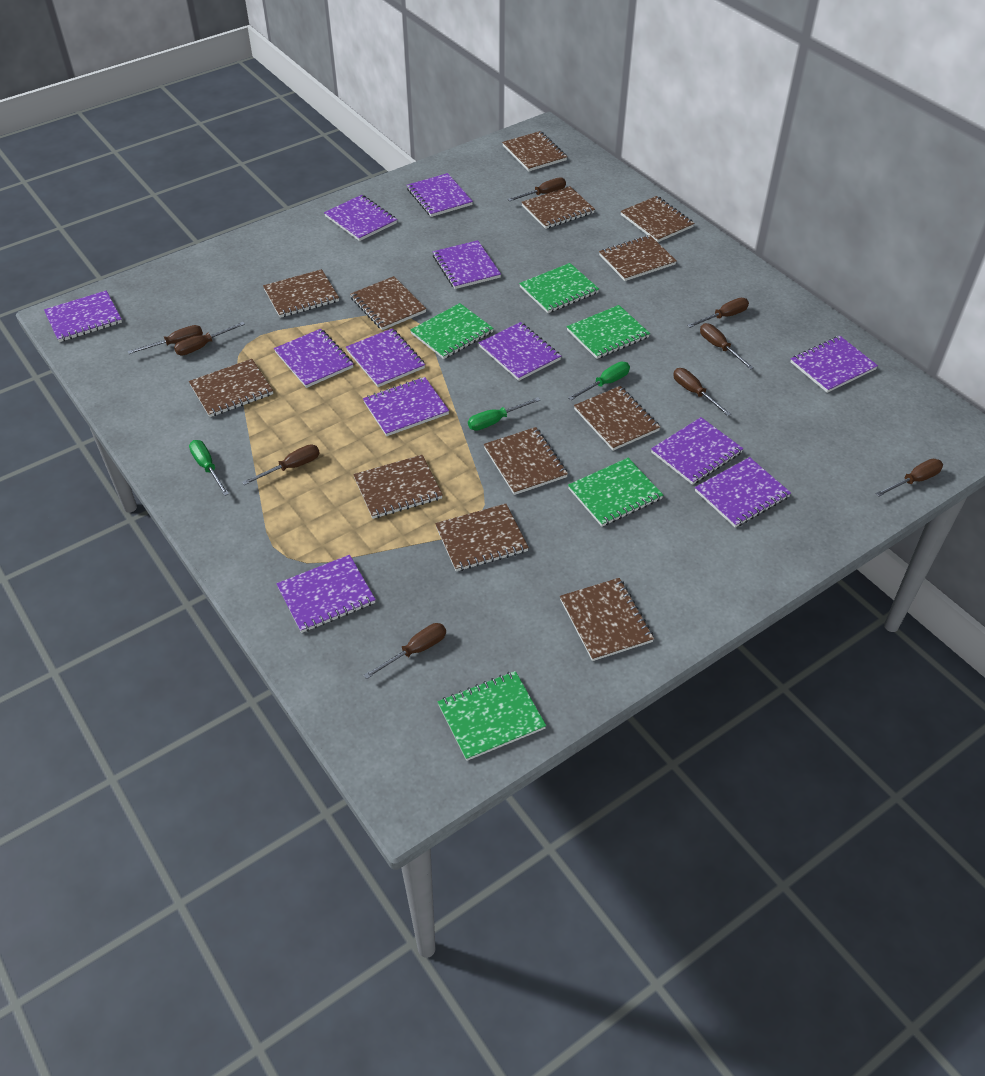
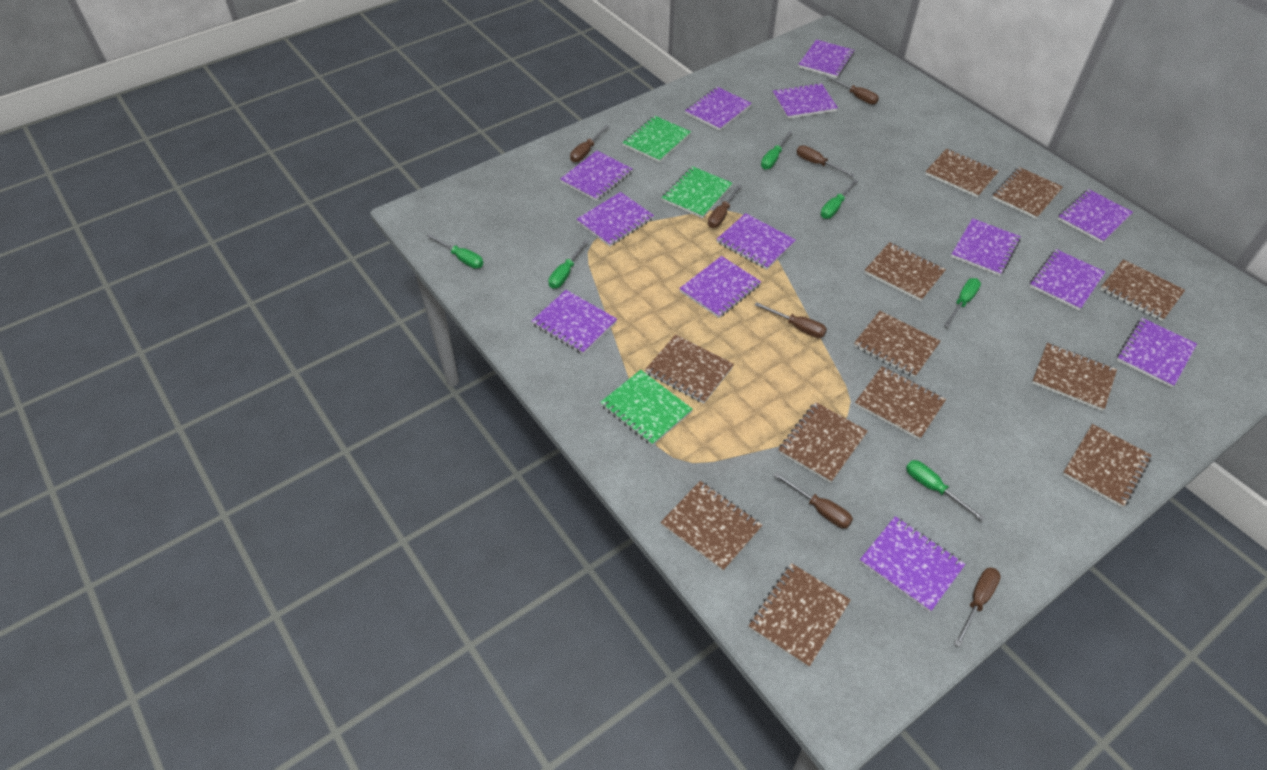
brown screwdriver: [128,325,203,354] [174,322,245,356] [242,444,320,485] [363,623,446,679] [508,177,566,201] [673,368,731,416] [687,298,749,328] [700,323,754,370] [875,459,943,497] = 9 -> [570,125,609,163] [708,184,742,228] [755,302,827,338] [774,472,853,528] [797,145,855,177] [826,76,879,104] [954,567,1001,647] = 7
green notebook: [410,303,494,359] [438,671,546,761] [519,263,599,313] [567,305,650,359] [568,458,663,527] = 5 -> [600,370,693,446] [622,115,691,162] [662,166,733,218] = 3
green screwdriver: [189,440,229,496] [468,397,540,431] [568,362,630,400] = 3 -> [427,234,483,269] [548,239,589,289] [761,131,793,170] [821,179,859,219] [906,460,985,521] [944,278,981,327] = 6
purple notebook: [44,291,122,342] [274,329,353,388] [276,555,376,633] [324,195,397,241] [346,328,425,387] [363,377,449,436] [407,173,473,217] [433,240,501,289] [479,322,561,381] [651,417,743,485] [695,457,791,528] [791,336,878,393] = 12 -> [531,290,617,354] [560,151,633,201] [577,192,654,246] [679,256,761,318] [685,87,752,131] [717,213,796,270] [773,83,838,119] [798,39,855,78] [860,516,965,612] [951,218,1021,276] [1029,249,1105,310] [1058,189,1133,243] [1117,318,1197,388] = 13

